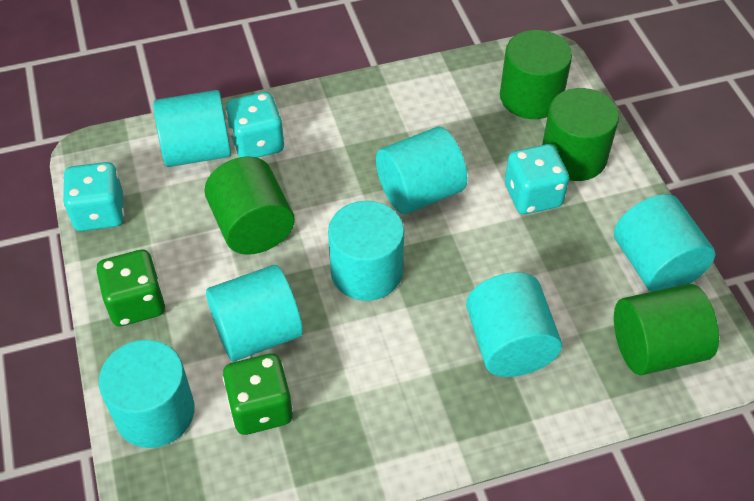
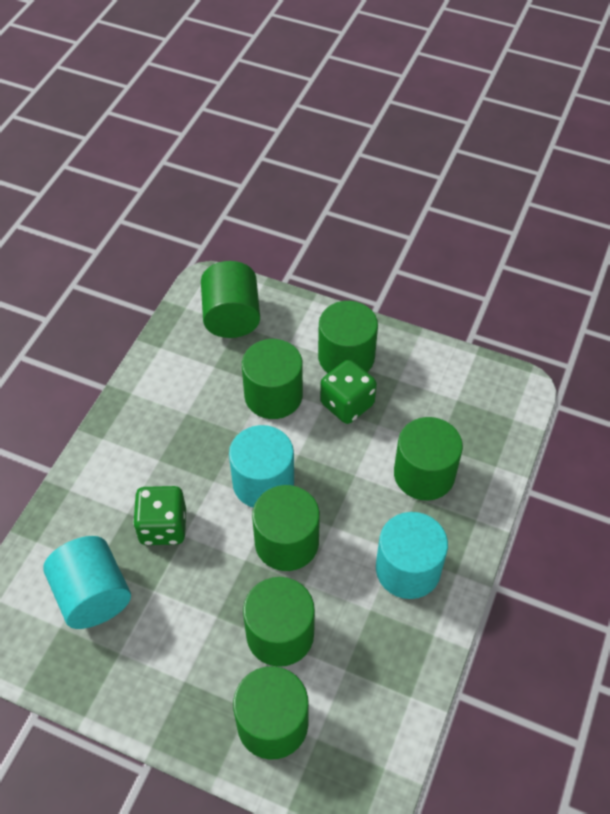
green cylinder: [204,157,295,255] [500,30,572,119] [542,88,619,181] [614,284,719,375] = 4 -> [201,261,260,338] [233,666,309,760] [242,339,303,419] [243,577,315,667] [252,485,320,571] [318,301,378,373] [394,417,463,501] = 7
turquoise cylinder: [99,340,194,448] [153,90,231,167] [206,265,303,362] [328,201,404,301] [376,127,467,214] [466,272,562,377] [614,194,715,292] = 7 -> [43,536,131,629] [229,425,294,508] [376,512,448,599] = 3
turquoise dice: [63,162,124,231] [226,92,285,158] [505,144,569,214] = 3 -> none = 0

